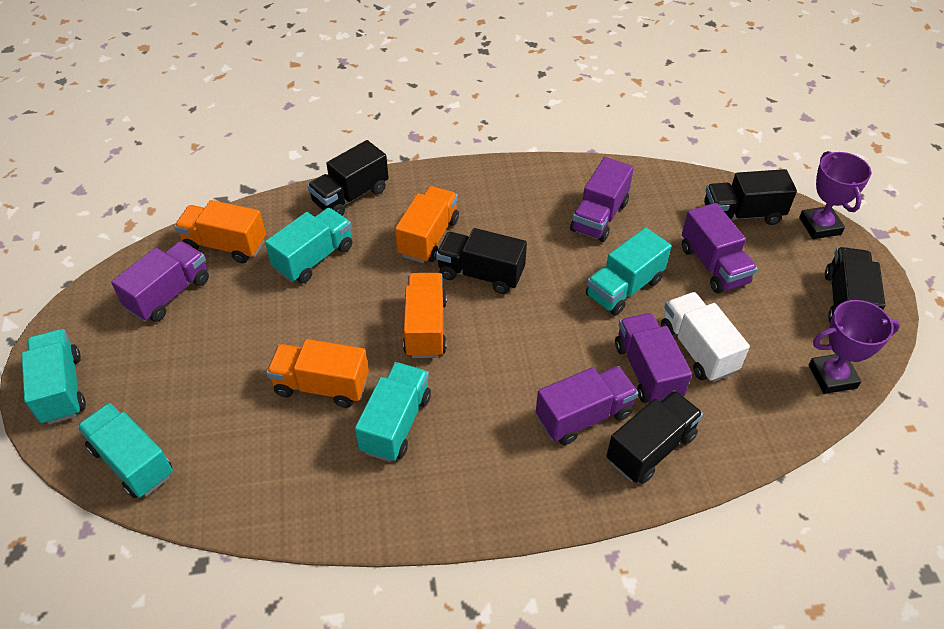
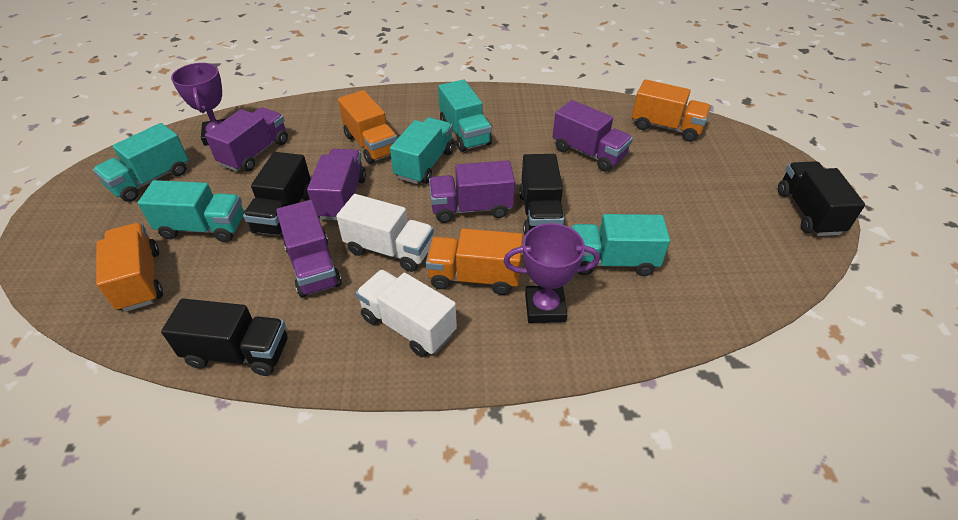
black truck: [307,140,389,216] [436,228,527,294] [607,390,703,484] [704,169,797,225] [825,247,885,322] = 5 -> [161,299,288,376] [243,152,311,237] [519,154,565,235] [778,161,865,236] = 4
white truck: [661,292,750,382] = 1 -> [336,194,434,272] [356,270,457,357] = 2

